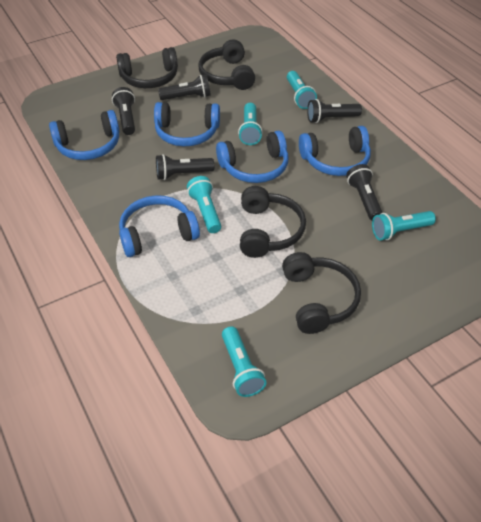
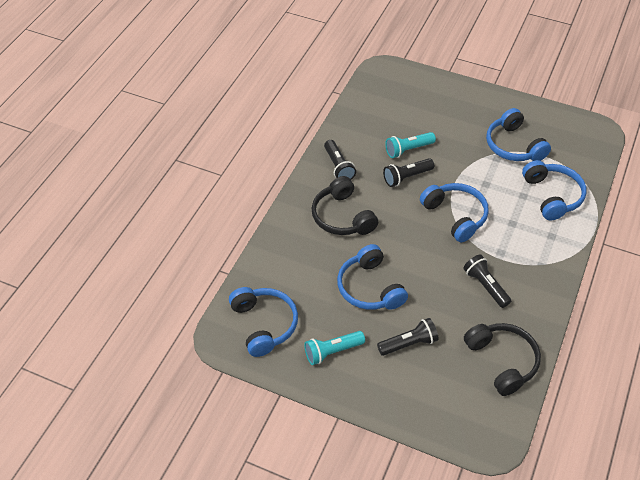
black flashlight: [112,87,135,135] [156,154,214,180] [158,74,211,100] [307,99,362,123] [346,164,383,220] = 5 -> [324,140,356,180] [377,318,439,356] [383,158,434,187] [463,254,511,308] = 4
black headphones: [116,47,178,88] [198,39,255,90] [240,186,306,258] [282,252,361,334] = 4 -> [312,176,378,235] [464,323,541,396] = 2
turquoise flashlight: [187,176,221,233] [222,326,267,397] [238,103,263,145] [287,71,317,109] [372,211,436,241] = 5 -> [304,331,365,365] [385,132,436,158] = 2

